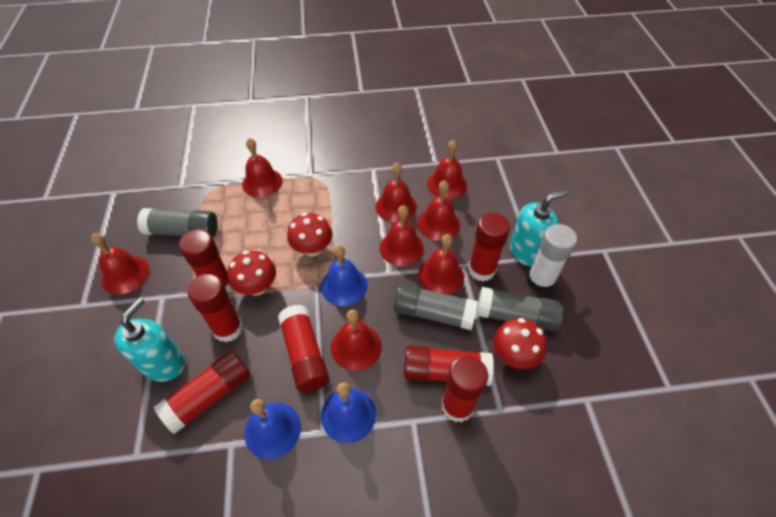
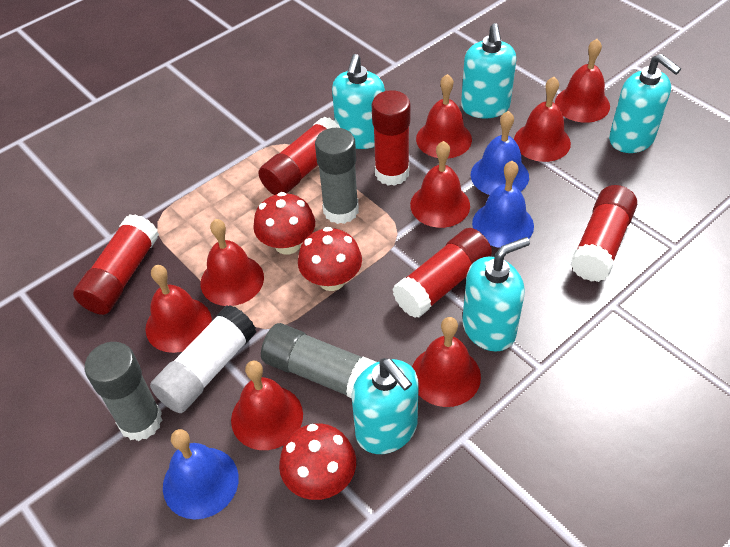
red glue stick: [154,350,250,434] [179,229,231,292] [187,274,243,342] [278,305,329,393] [404,345,494,386] [441,355,488,422] [468,213,510,282] = 7 -> [73,214,159,315] [258,117,340,195] [372,90,411,186] [392,228,492,318] [571,185,637,282] = 5
turquoise soap dispenser: [114,298,185,382] [510,190,568,267] = 2 -> [332,54,385,149] [352,358,419,454] [461,23,516,118] [462,237,530,352] [609,54,681,153] = 5

